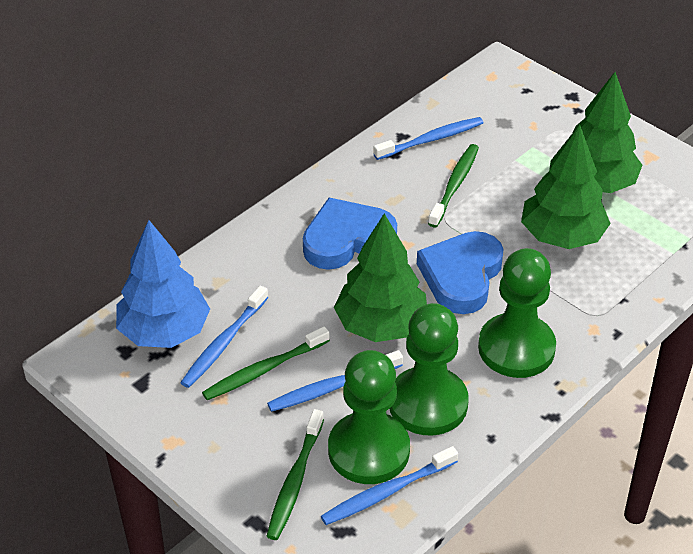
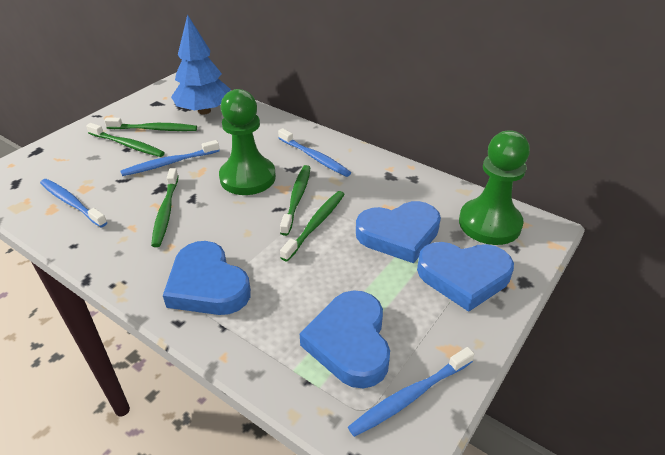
blue heart: [303,198,397,270] [417,231,504,314] = 2 -> [163,241,251,315] [300,290,390,389] [356,201,441,263] [417,242,514,312] = 4
green pawn: [328,350,410,484] [390,303,469,436] [478,248,556,378] = 3 -> [219,89,276,195] [459,130,530,245] = 2
green toothbrush: [202,326,330,400] [266,409,324,540] [428,144,479,227] = 3 -> [86,123,165,157] [104,117,197,131] [151,168,179,247] [280,165,311,236] [280,191,345,262] = 5
green tree: [334,213,427,342] [521,124,611,249] [573,72,643,193] = 3 -> none = 0

